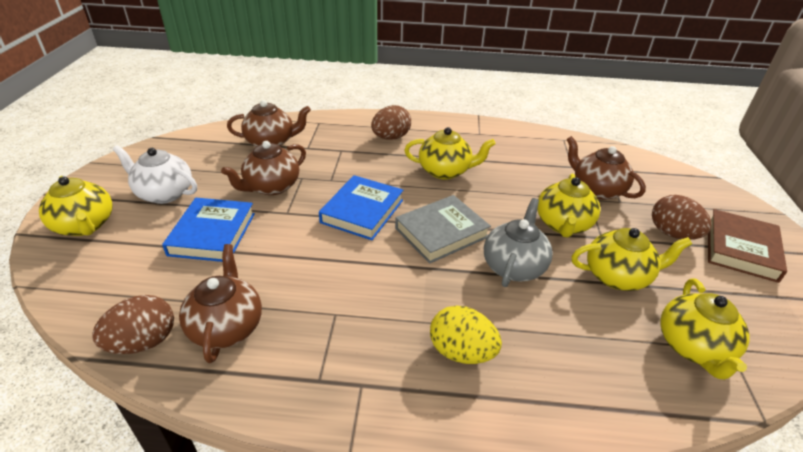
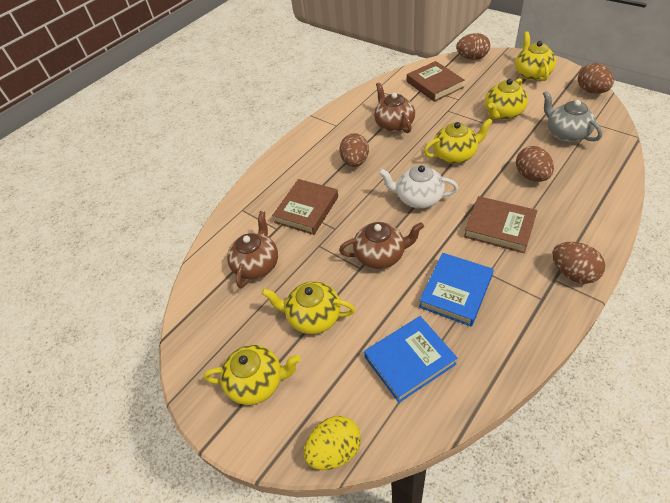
brown book: [708,209,787,283] = 1 -> [272,179,338,235] [407,61,464,102] [464,196,538,253] = 3
brown egg: [92,295,174,354] [371,105,411,140] [652,195,712,240] = 3 -> [339,133,369,167] [456,33,490,60] [516,146,554,182] [552,242,605,284] [578,63,614,94] = 5
brown teapot: [179,244,262,363] [221,141,306,195] [227,100,311,146] [567,136,646,200] = 4 -> [227,211,278,288] [339,222,424,269] [374,82,415,133] = 3
grey book: [395,195,491,264] = 1 -> none = 0

